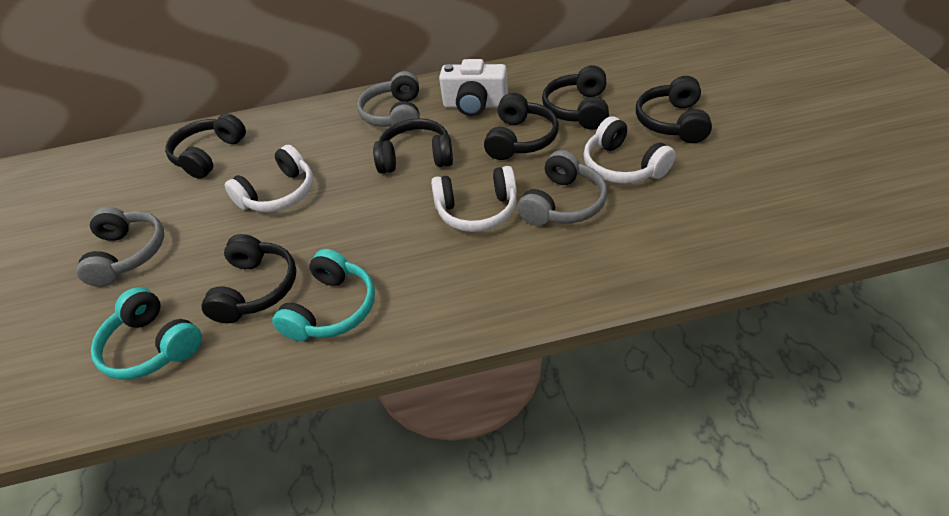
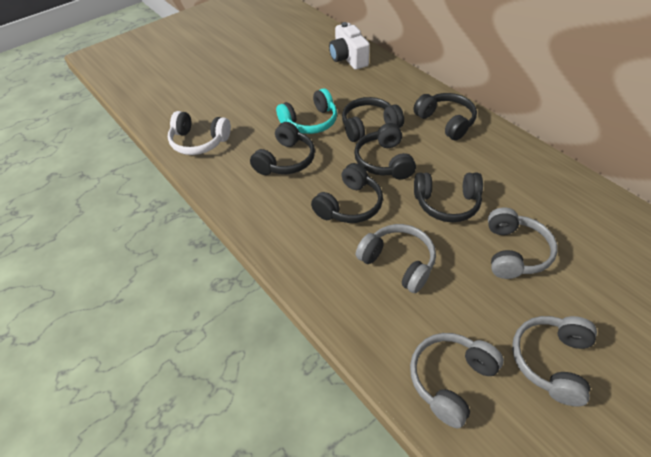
grey headphones: [76,207,164,287] [357,71,420,133] [517,150,607,226] = 3 -> [356,224,436,293] [410,333,504,428] [488,207,557,279] [512,316,597,407] = 4
turquoise headphones: [91,287,202,380] [272,249,375,341] = 2 -> [276,88,337,134] = 1
white headphones: [225,145,313,212] [431,166,517,232] [583,116,676,184] = 3 -> [168,111,231,155] = 1

